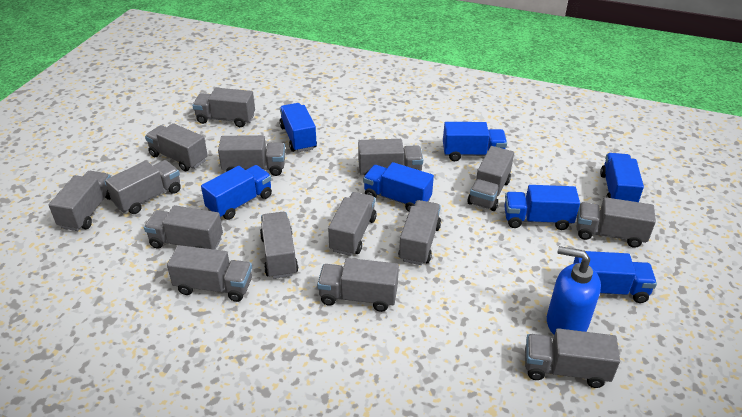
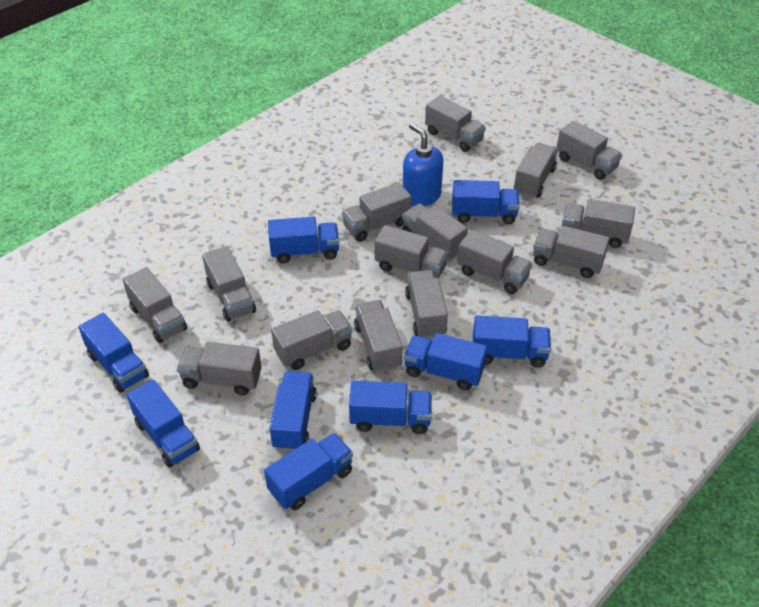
blue truck: [201,165,272,220] [279,103,317,152] [363,162,434,212] [443,122,507,161] [504,185,580,230] [573,251,657,303] [600,153,644,202] = 7 -> [78,313,149,393] [127,379,200,468] [264,433,353,510] [268,216,339,263] [270,371,317,451] [349,381,432,434] [404,333,487,391] [452,180,520,224] [473,316,551,368] = 9

